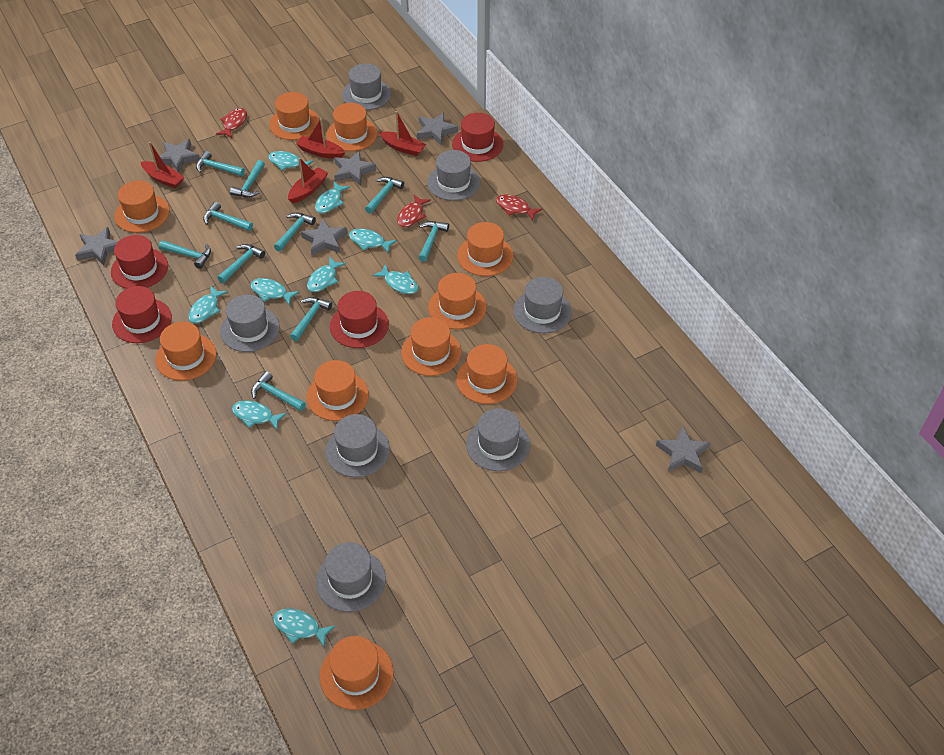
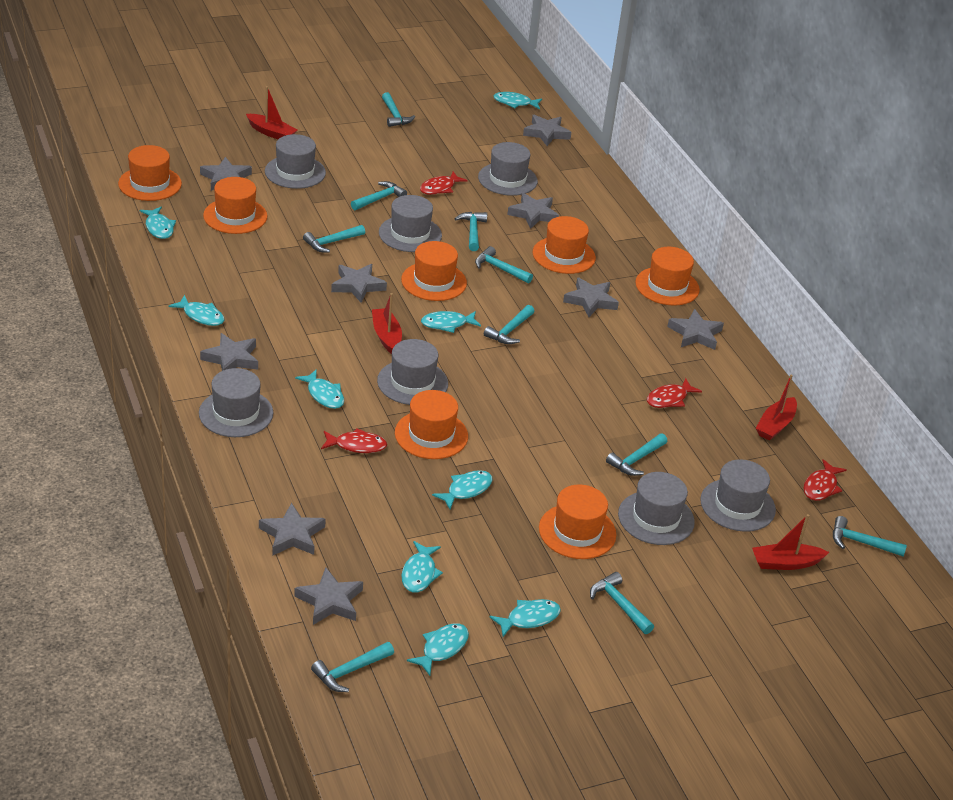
grey star: [75,227,119,265] [160,139,200,173] [301,219,348,256] [334,151,376,185] [417,112,458,145] [656,426,711,473] = 6 -> [200,157,252,191] [200,333,258,371] [259,503,326,556] [294,567,363,625] [331,264,387,303] [507,193,559,229] [523,115,571,146] [563,277,619,317] [667,309,724,350] = 9
orange hat: [114,181,170,233] [155,322,216,381] [269,92,320,140] [307,360,369,421] [320,636,393,710] [326,103,377,151] [401,317,461,376] [428,273,486,329] [456,344,517,404] [457,222,513,276] = 10 -> [118,145,182,201] [203,177,267,234] [395,390,468,459] [401,241,467,301] [533,216,596,274] [539,484,616,559] [635,247,700,306] = 7
red fish: [216,108,247,138] [397,195,431,227] [496,194,542,221] = 3 -> [321,428,387,453] [420,171,468,195] [647,378,702,408] [804,459,846,501] = 4
red hat: [111,235,168,289] [112,286,172,343] [330,291,389,348] [452,113,503,162] = 4 -> none = 0

